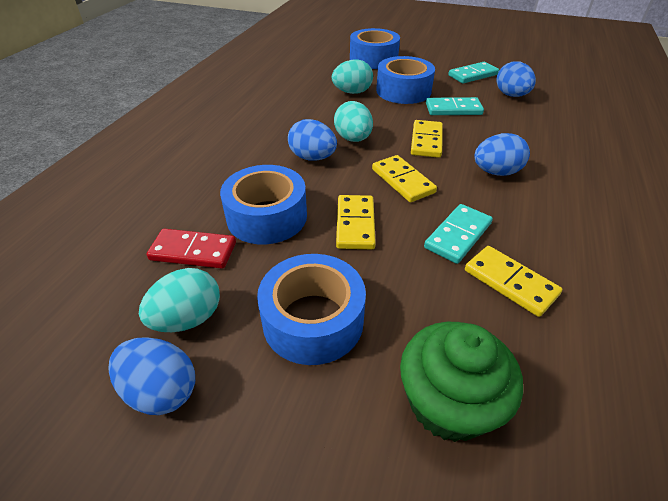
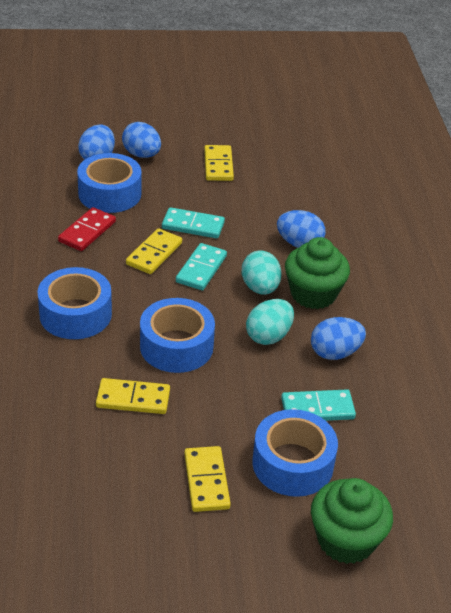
green cupcake: [400,322,523,442] = 1 -> [285,237,350,309] [311,478,393,564] = 2
turquoise egg: [139,268,220,332] [332,59,373,94] [334,101,373,142] = 3 -> [241,250,282,295] [246,299,294,345] = 2

